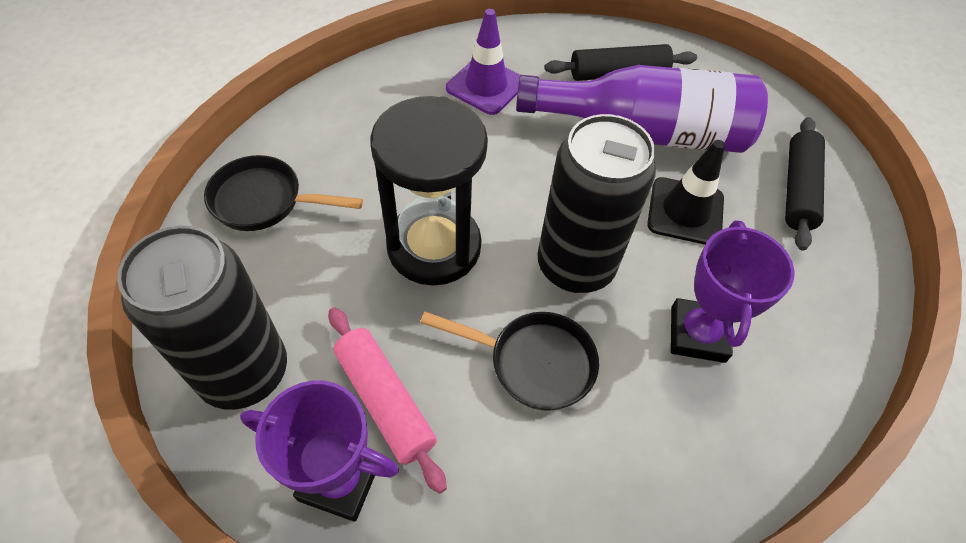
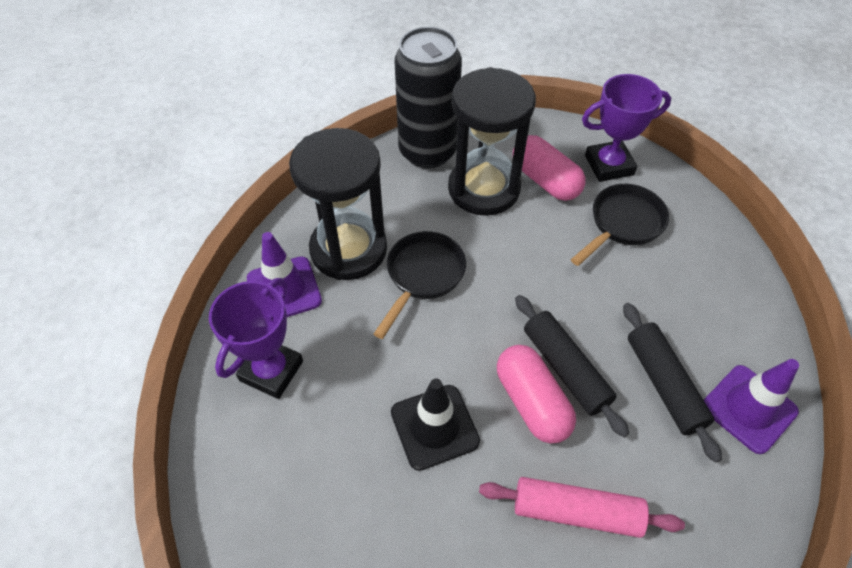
black can: [117,226,287,410] [537,114,656,293] = 2 -> [395,27,462,168] = 1
black hourglass: [370,96,488,286] = 1 -> [289,128,387,280] [448,67,536,216] = 2
pink capsule: none = 0 -> [497,345,576,444] [513,135,586,201] = 2
purple bottle: [516,65,768,153] = 1 -> none = 0
purple traffic cone: [446,9,520,115] = 1 -> [247,232,322,317] [704,359,799,454] = 2

